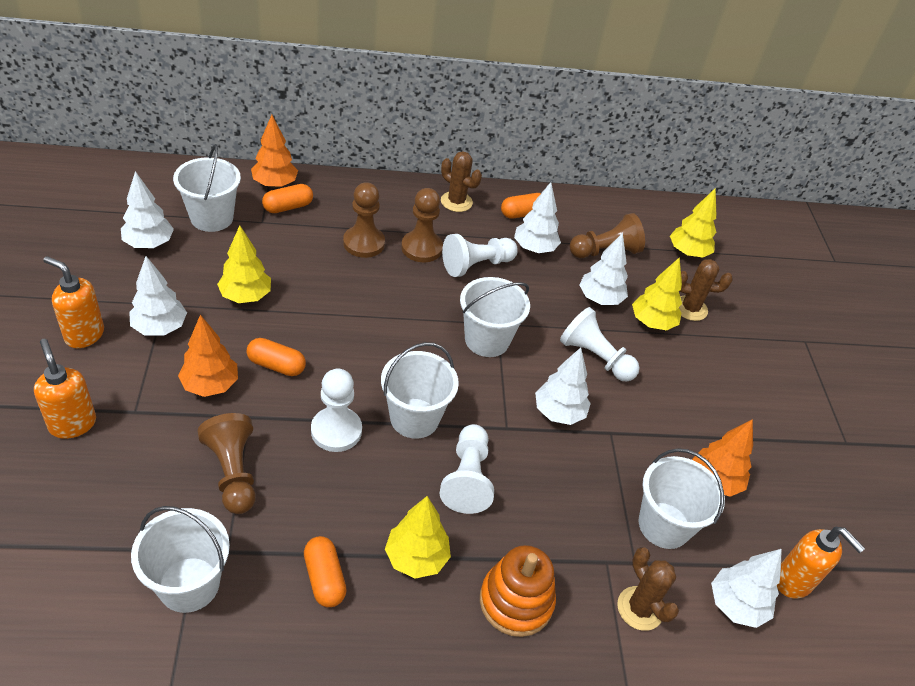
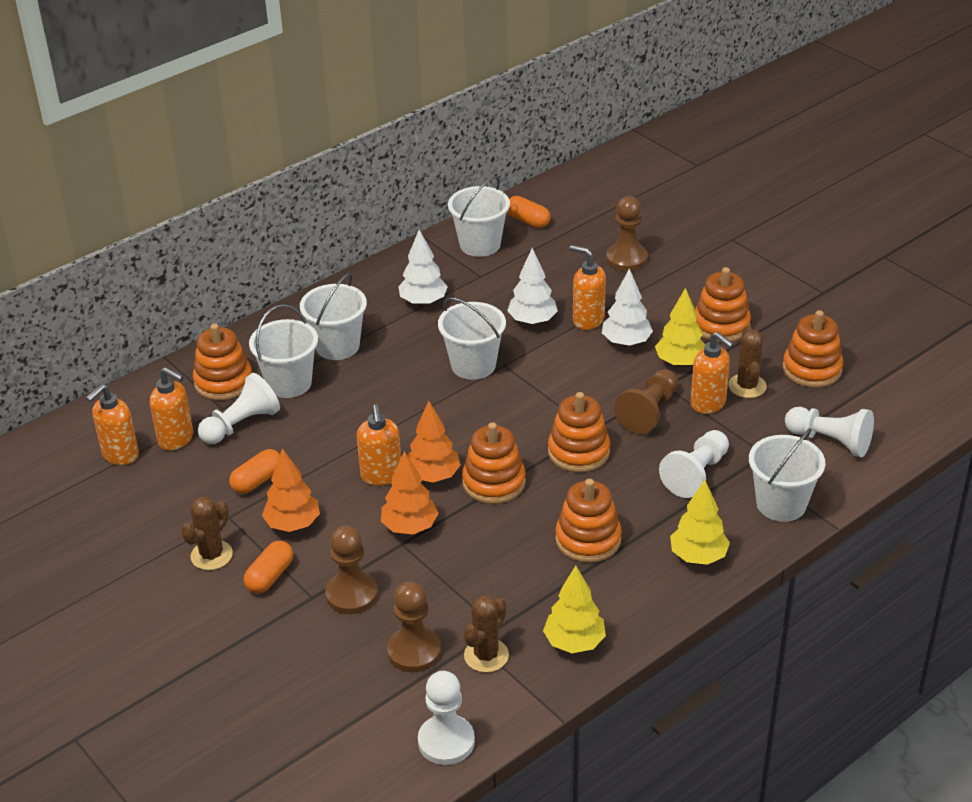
orange capsule: [247,338,306,376] [262,184,313,213] [304,536,347,607] [501,193,541,219] = 4 -> [229,449,280,494] [244,541,293,593] [507,196,550,228] = 3
orange soap dispenser: [34,339,96,439] [43,256,104,348] [777,527,865,599] = 3 -> [86,384,139,465] [150,367,193,451] [357,404,401,486] [569,245,606,330] [690,332,734,414] = 5
orange stacking toy: [480,545,556,637] = 1 -> [193,323,252,400] [462,422,526,504] [548,392,610,472] [555,479,622,563] [695,267,751,343] [783,310,843,388] = 6
white tree: [121,171,174,248] [129,256,187,336] [514,182,561,253] [535,347,591,425] [579,233,628,305] [711,549,782,628] = 6 -> [398,230,448,306] [507,248,558,325] [602,268,653,346] = 3
yellow tree: [217,225,271,303] [385,496,451,579] [632,257,682,330] [670,188,716,258] = 4 -> [543,566,606,653] [655,288,705,366] [670,480,730,565] = 3

